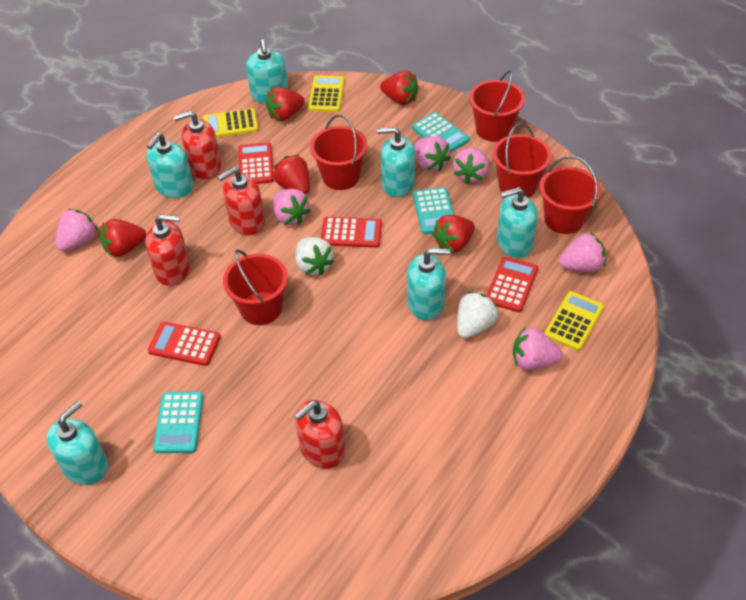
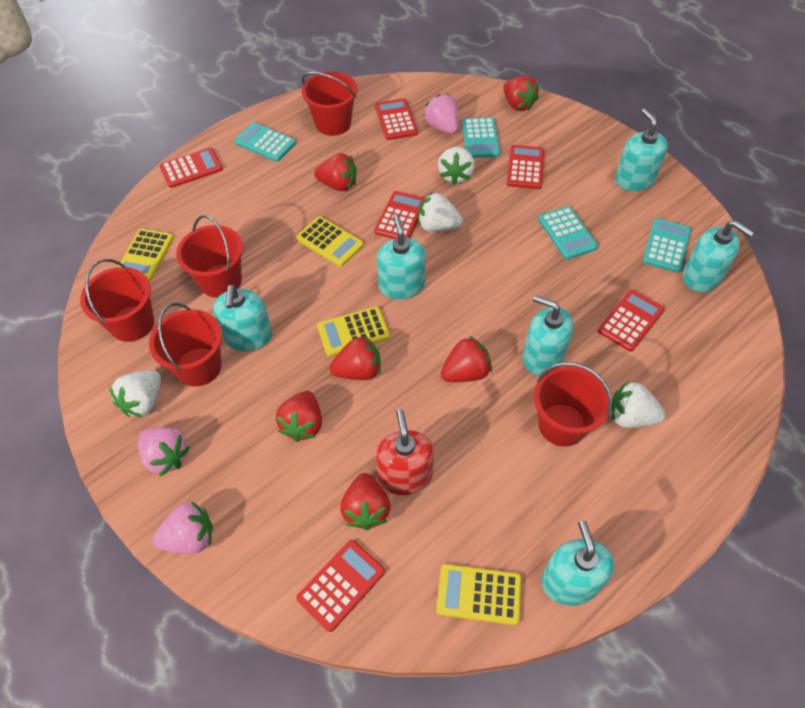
pink strawberry: [56,209,98,251] [273,189,311,225] [414,136,451,171] [453,147,489,184] [513,327,563,370] [559,232,606,272] = 6 -> [138,427,190,476] [152,501,213,554] [423,94,458,134] = 3
red calculator: [148,322,221,366] [238,142,274,184] [321,217,382,248] [486,257,538,312] = 4 -> [160,148,223,188] [296,540,385,632] [374,191,425,239] [375,98,418,140] [507,145,544,189] [598,290,664,352] = 6
red soap dispenser: [145,214,190,286] [173,111,221,179] [218,167,265,236] [294,400,345,469] = 4 -> [376,409,434,495] = 1
red strawberry: [101,219,146,257] [266,87,305,121] [273,155,310,194] [380,71,419,105] [432,215,475,253] = 5 -> [276,391,322,442] [314,153,357,191] [330,335,381,380] [340,473,391,530] [441,336,492,382] [503,75,539,111] = 6
turquoise calculator: [153,392,203,453] [412,112,470,153] [413,187,454,234] = 3 -> [234,122,296,162] [462,117,500,158] [538,206,598,259] [643,218,691,273] = 4
white strawberry: [295,237,335,275] [457,291,499,338] = 2 -> [109,370,161,417] [418,192,463,232] [438,146,475,185] [611,381,666,428] = 4
yellow calculator: [203,108,259,138] [308,75,345,112] [544,291,604,351] = 3 -> [118,229,174,282] [296,216,364,267] [317,307,390,356] [436,564,522,625] = 4

